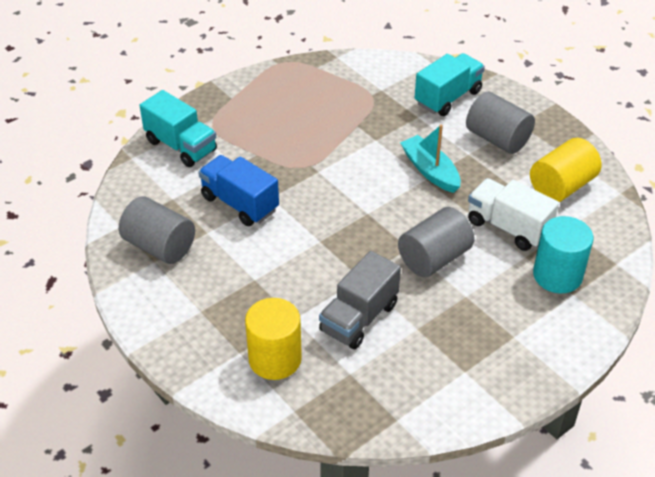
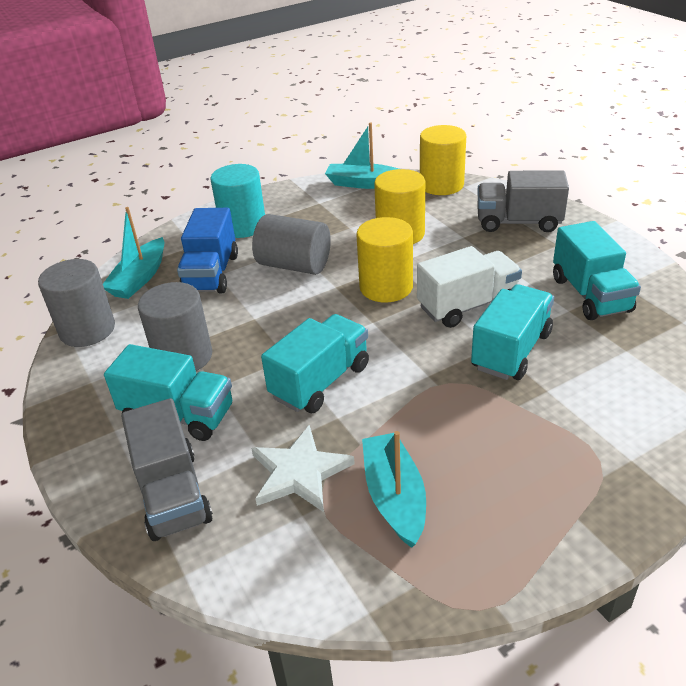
grey truck: [319,251,401,349] = 1 -> [121,398,213,541] [477,170,569,232] = 2
turquoise boat: [400,124,461,193] = 1 -> [103,207,164,299] [325,123,399,189] [362,431,426,548] = 3
turquoise truck: [140,90,217,167] [415,53,485,116] = 2 -> [104,344,232,441] [261,314,369,413] [471,284,554,380] [553,221,641,320] = 4
white star: none = 0 -> [251,425,355,512] = 1
yellow cylinder: [245,298,302,380] [530,138,602,202] = 2 -> [356,217,413,302] [374,169,425,244] [420,125,466,195] = 3

